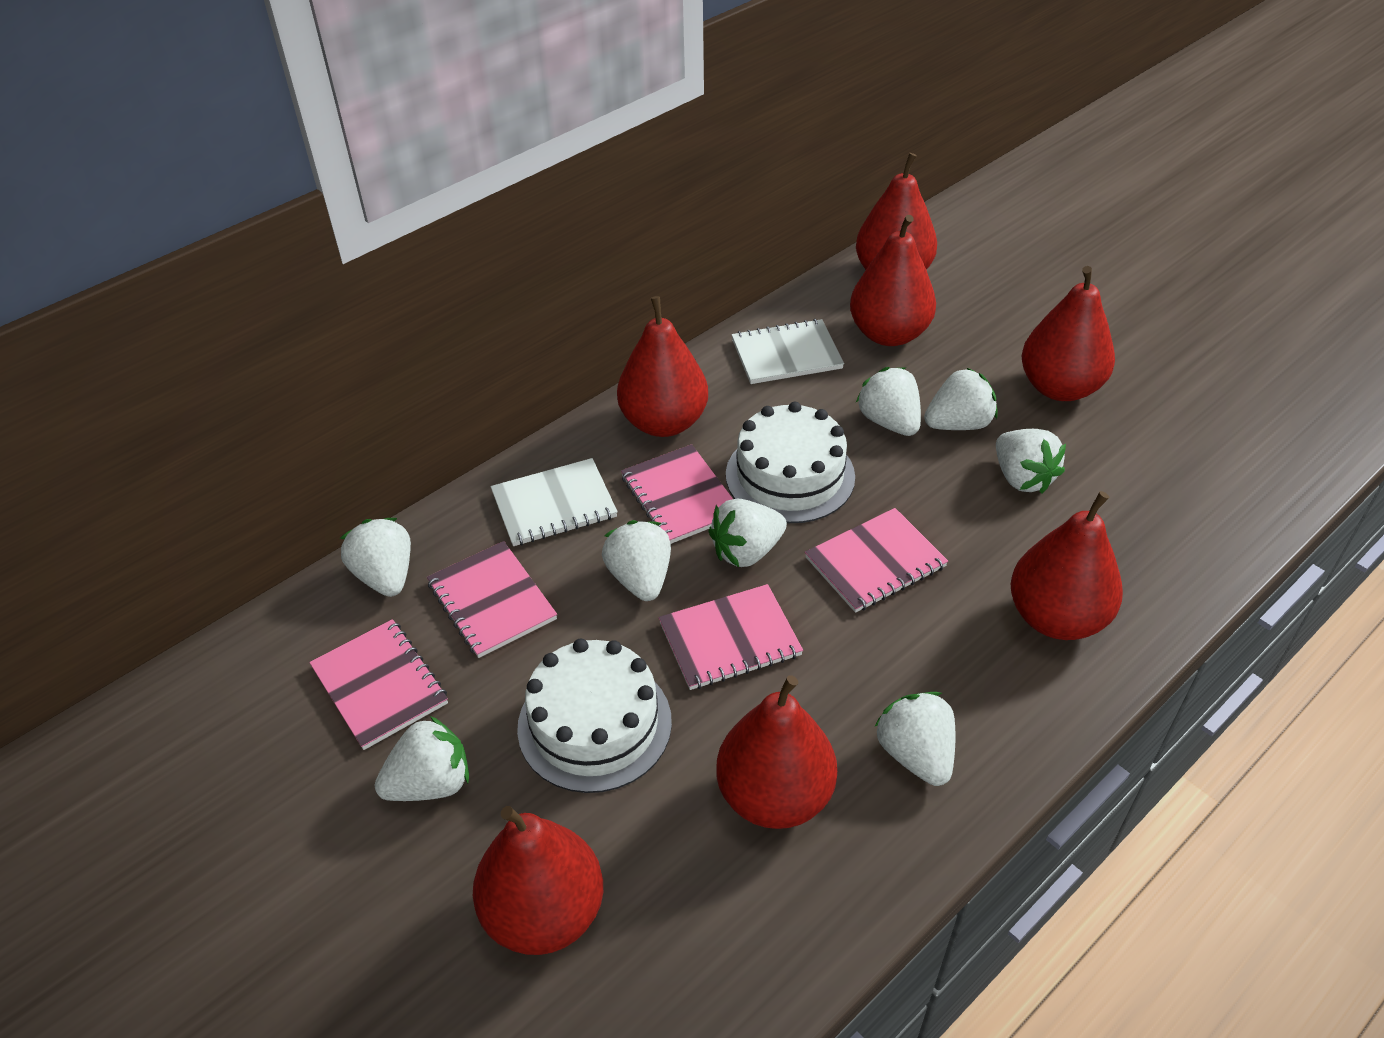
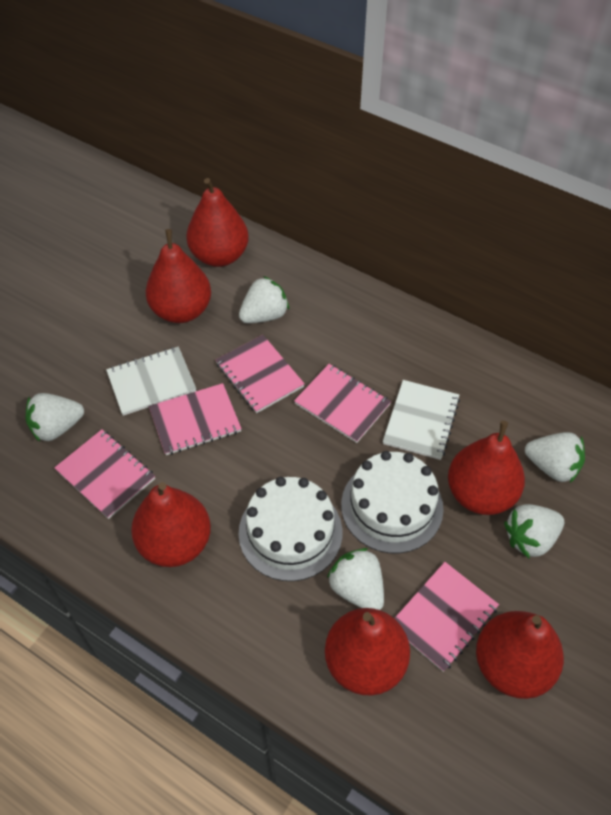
red pear: [473,806,603,955] [617,296,708,437] [716,675,837,829] [850,215,936,346] [856,153,937,270] [1011,491,1123,640] [1021,266,1115,401] = 7 -> [131,482,211,567] [146,229,211,323] [186,178,249,267] [325,608,410,696] [448,421,525,515] [476,611,564,699] = 6
white strawberry: [340,518,411,597] [375,716,469,801] [602,520,671,601] [708,499,787,567] [856,367,921,436] [874,692,955,786] [924,367,998,430] [996,429,1066,493] = 8 -> [26,393,84,442] [239,276,289,323] [327,548,384,610] [504,504,564,558] [525,432,585,483] = 5

